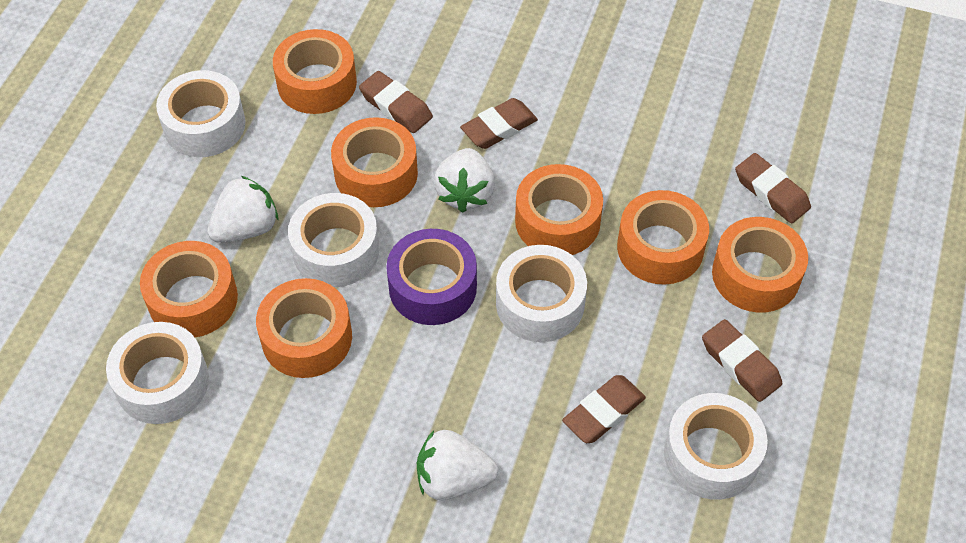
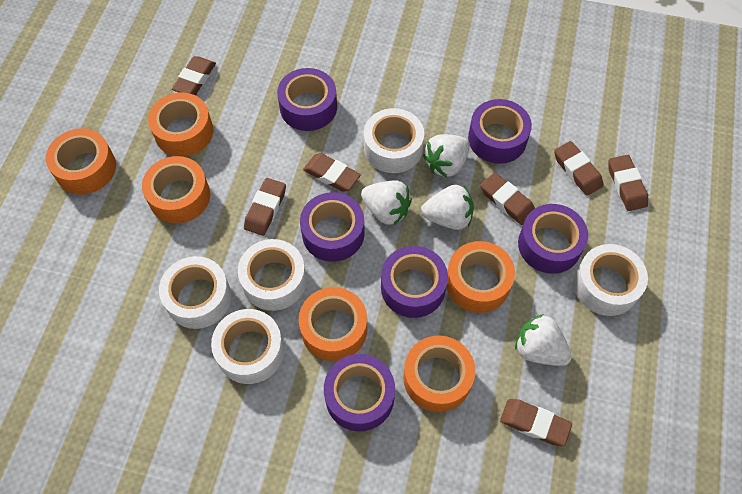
brown eraser: [359,71,433,133] [460,98,538,149] [562,375,646,443] [702,319,782,402] [735,153,811,223] = 5 -> [172,56,216,95] [244,178,286,236] [303,153,361,192] [480,172,535,225] [500,399,572,446] [554,141,603,196] [608,155,648,211] = 7
orange tape: [140,241,238,337] [256,278,352,378] [273,29,357,114] [331,117,418,207] [515,164,603,255] [617,190,709,285] [712,217,808,313] = 7 -> [46,129,116,194] [142,156,210,224] [148,93,213,157] [299,287,367,361] [403,336,475,412] [447,241,515,313] = 6
purple tape: [386,229,477,325] = 1 -> [277,68,337,131] [300,192,365,262] [324,354,395,431] [381,246,448,318] [468,99,532,164] [518,204,588,274] = 6
white strawberry: [207,176,278,243] [417,430,498,500] [434,148,495,213] = 3 -> [361,180,412,225] [421,185,474,230] [423,134,470,177] [515,314,572,366] = 4

